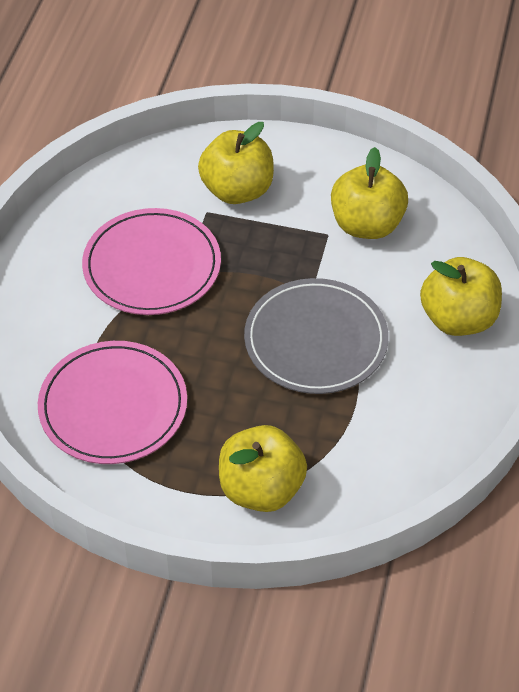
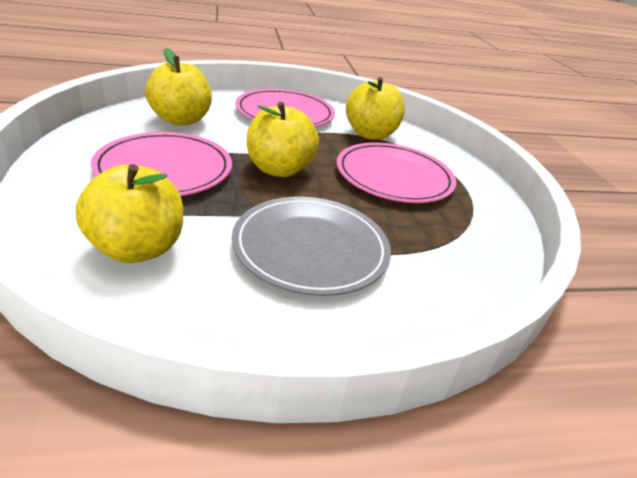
pink plate: [38,341,187,464] [82,208,221,315] = 2 -> [91,132,232,196] [235,89,335,127] [337,142,456,203] = 3

